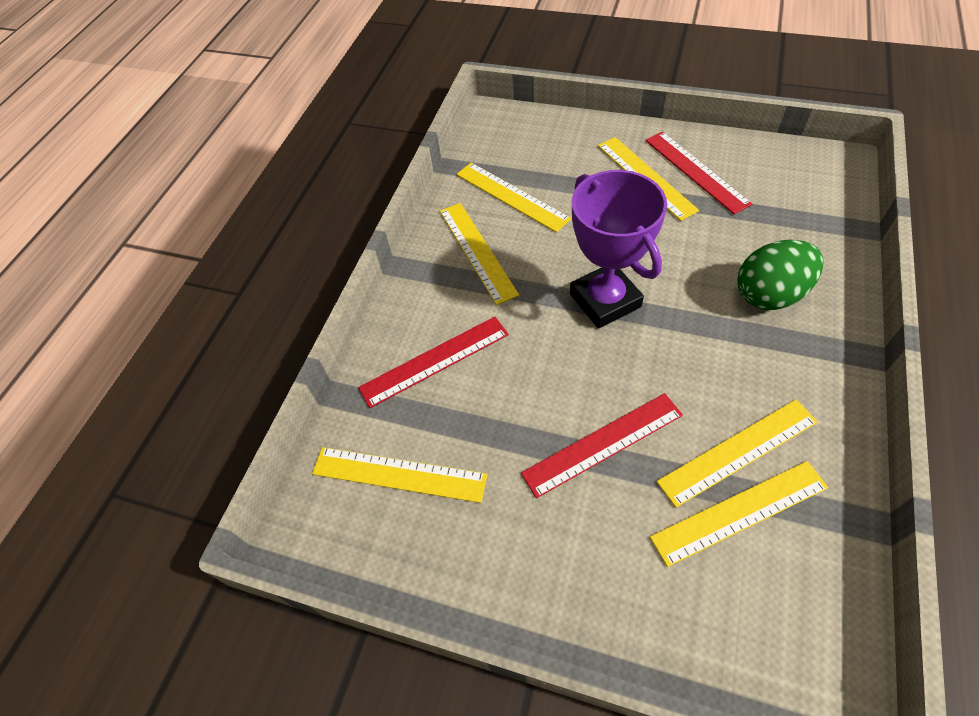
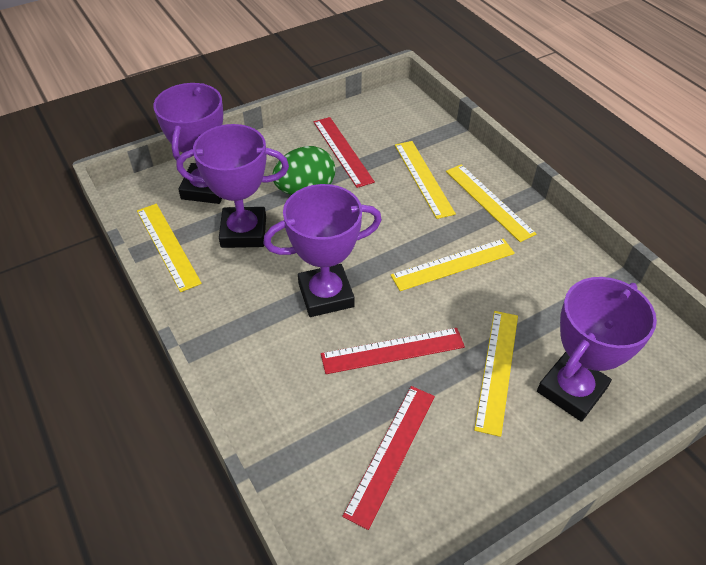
purple trophy: [570,170,667,328] = 1 -> [153,83,223,204] [176,124,289,248] [263,184,382,317] [537,277,657,422] = 4
yellow ruler: [312,447,487,503] [440,203,519,305] [456,163,571,233] [598,137,699,221] [650,461,828,567] [657,400,818,508] = 6 -> [137,204,202,292] [391,239,515,291] [395,141,456,219] [446,164,537,242] [474,311,518,437] = 5

